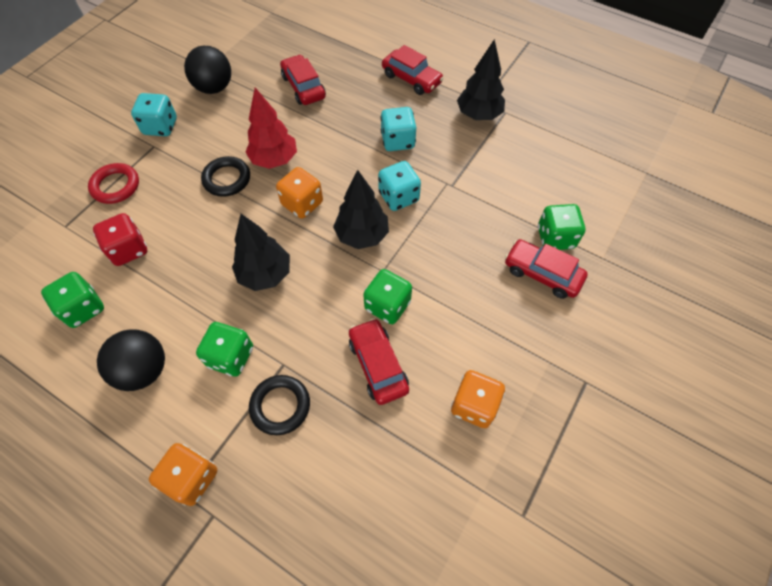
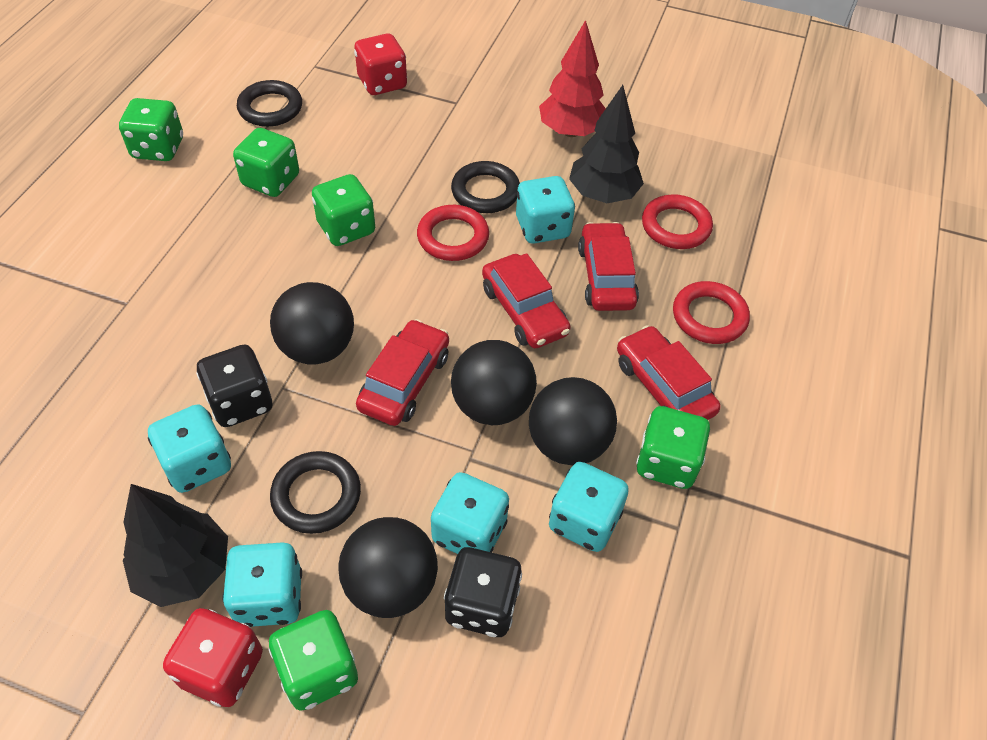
black ball: [97,329,165,391] [184,46,231,94] = 2 -> [270,282,354,364] [338,517,438,618] [451,340,537,425] [529,377,617,465] = 4
black dice: none = 0 -> [196,345,272,427] [444,547,522,637] = 2
black ring: [201,156,250,197] [249,375,310,435] = 2 -> [237,80,302,127] [270,451,361,534] [451,161,520,213] = 3
black tree: [232,214,290,291] [333,170,389,249] [457,39,505,120] = 3 -> [123,484,228,607] [569,85,644,203] = 2
green dice: [41,272,104,328] [196,322,253,377] [363,269,412,324] [538,204,585,250] = 4 -> [119,98,183,161] [233,128,299,197] [269,610,358,711] [312,174,375,246] [636,406,710,489] = 5
orange dice: [149,443,217,506] [276,167,323,219] [451,370,505,428] = 3 -> none = 0
red dice: [93,213,147,266] = 1 -> [163,608,263,707] [354,33,407,95] = 2
red ring: [88,163,139,204] = 1 -> [417,205,489,261] [642,194,713,249] [673,281,750,344] = 3
turquoise dice: [131,93,177,136] [378,161,421,211] [380,107,416,151] = 3 -> [148,404,231,493] [222,542,302,627] [431,472,509,554] [516,176,575,243] [549,462,629,552] = 5

